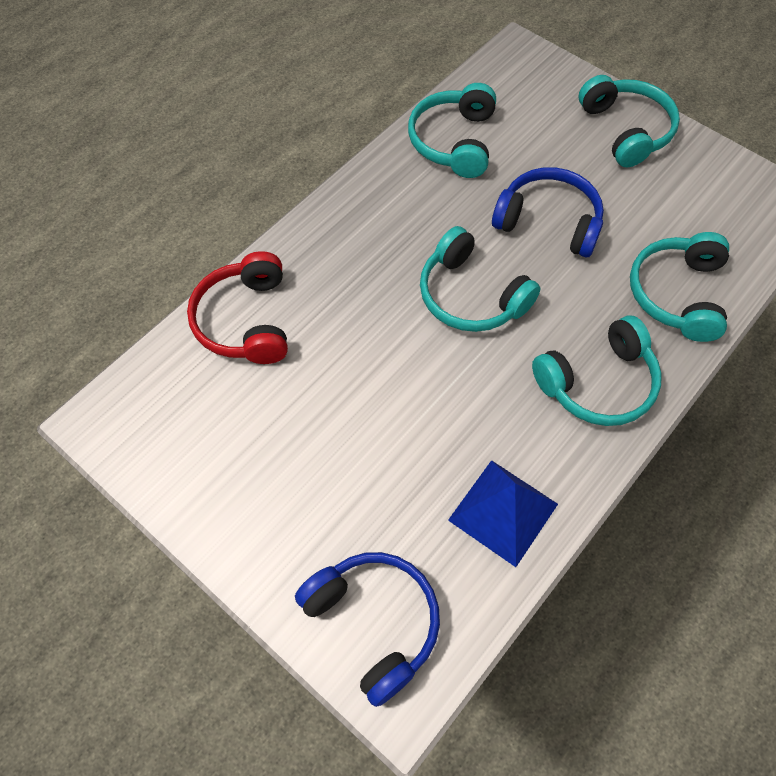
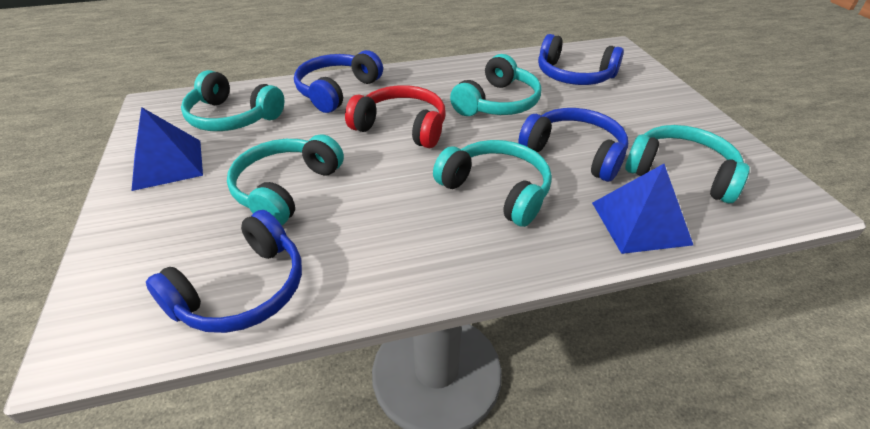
blue headphones: [295,552,440,707] [492,167,604,257] = 2 -> [146,210,302,333] [294,50,383,113] [518,108,628,182] [538,34,624,85] = 4
blue pyramid: [448,460,558,567] = 1 -> [131,107,203,191] [592,164,693,254] = 2

